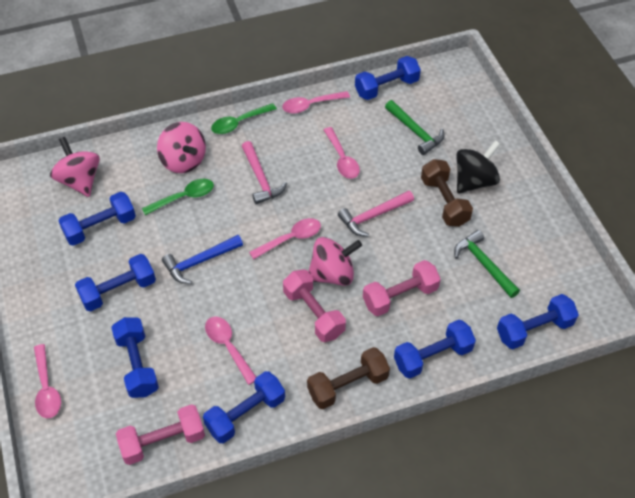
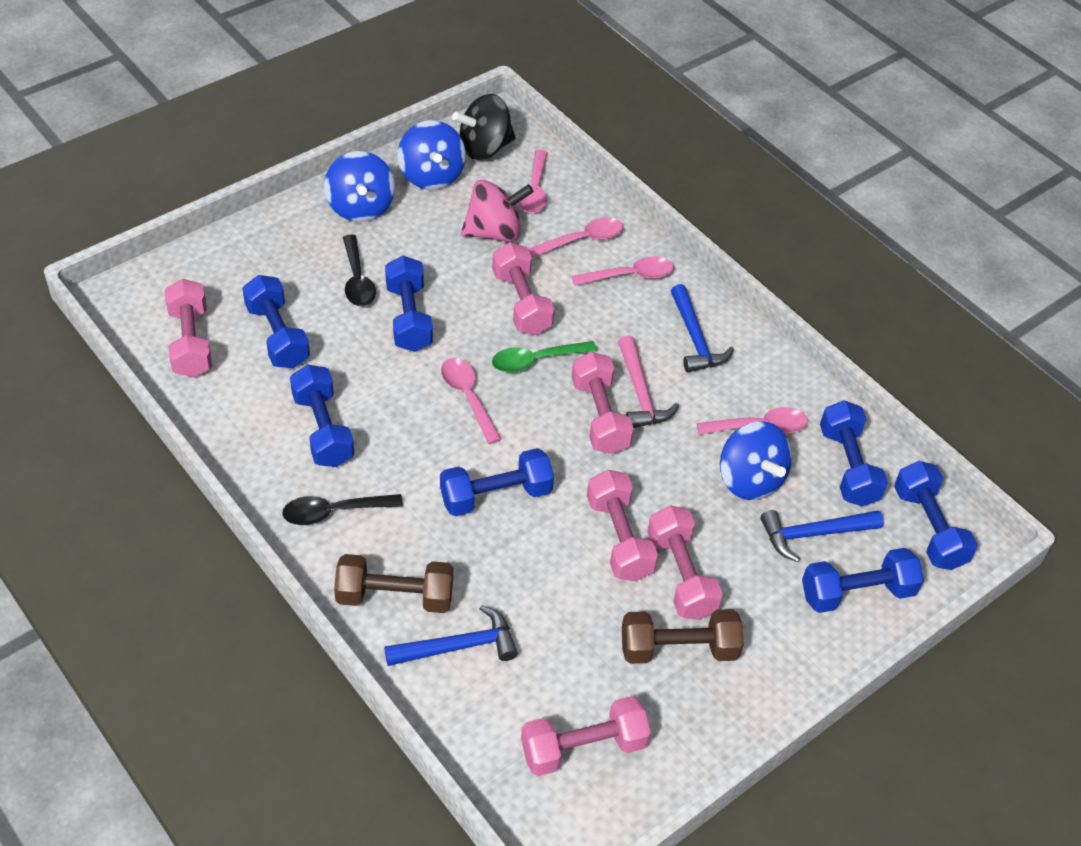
black spoon: none = 0 -> [282,494,403,525] [343,235,376,306] = 2
blue hammer: [162,235,243,284] = 1 -> [384,605,518,666] [671,284,734,373] [760,510,883,562] = 3
blue spinning top: none = 0 -> [324,151,395,222] [398,120,466,190] [720,421,792,500] = 3
green hammer: [385,100,444,155] [454,230,520,298] = 2 -> none = 0
green spoon: [142,179,214,215] [211,103,277,134] = 2 -> [492,341,597,373] = 1
pink dumbbell: [116,404,205,465] [283,269,346,342] [363,260,441,316] = 3 -> [165,279,212,378] [492,242,554,335] [521,696,651,776] [572,352,634,454] [587,470,658,581] [648,506,723,620] = 6
pink hammer: [242,141,287,204] [338,191,414,236] = 2 -> [618,335,679,428] = 1
pink spinning top: [50,137,100,197] [157,122,206,173] [308,237,362,286] = 3 -> [461,180,534,242] = 1

